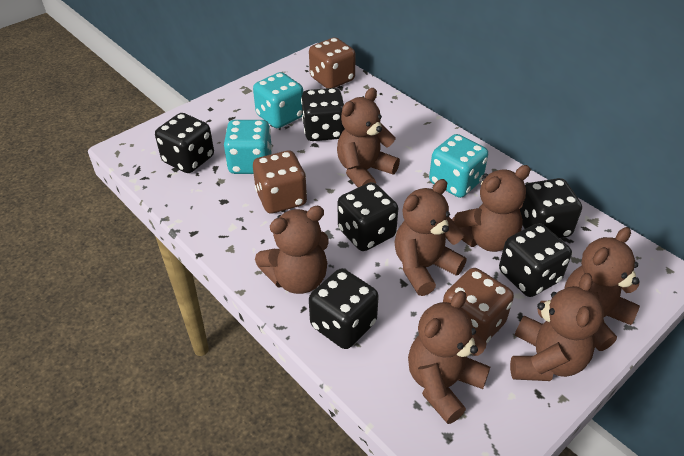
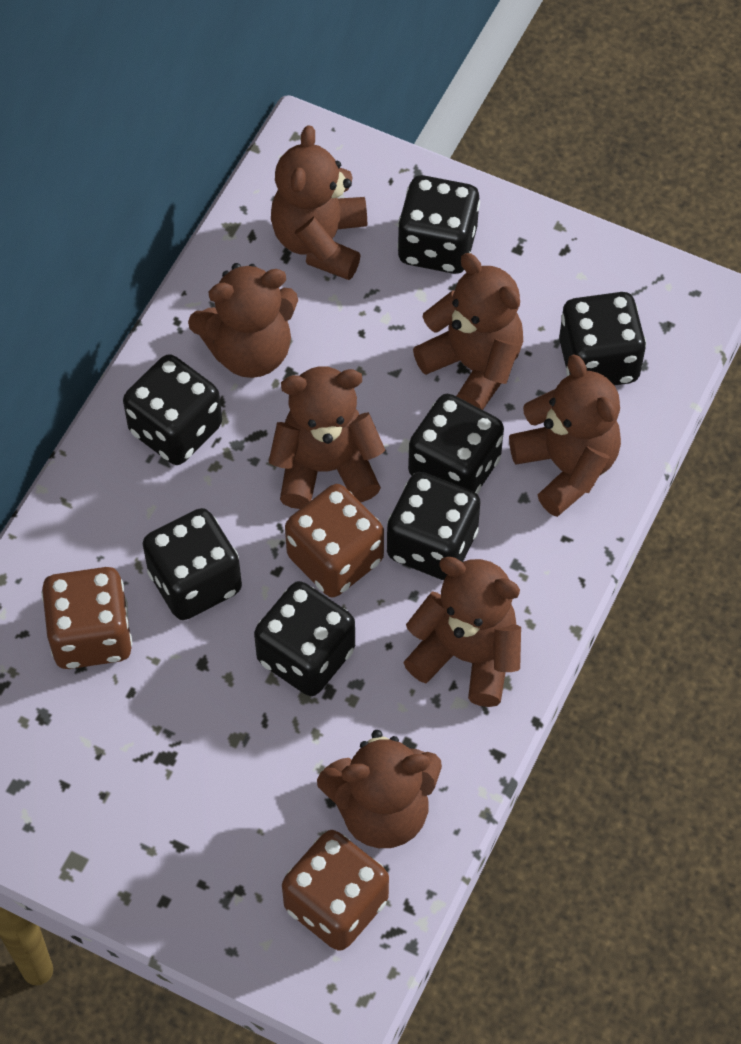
black dice: [155,113,214,173] [301,88,345,141] [309,269,379,349] [338,182,398,251] [499,223,572,297] [520,178,582,238] = 6 -> [123,354,222,465] [143,508,242,620] [254,581,355,696] [387,472,481,580] [397,175,480,274] [408,394,504,494] [559,292,646,386] = 7
turquoise dice: [224,120,272,174] [253,72,303,128] [429,134,488,198] = 3 -> none = 0

